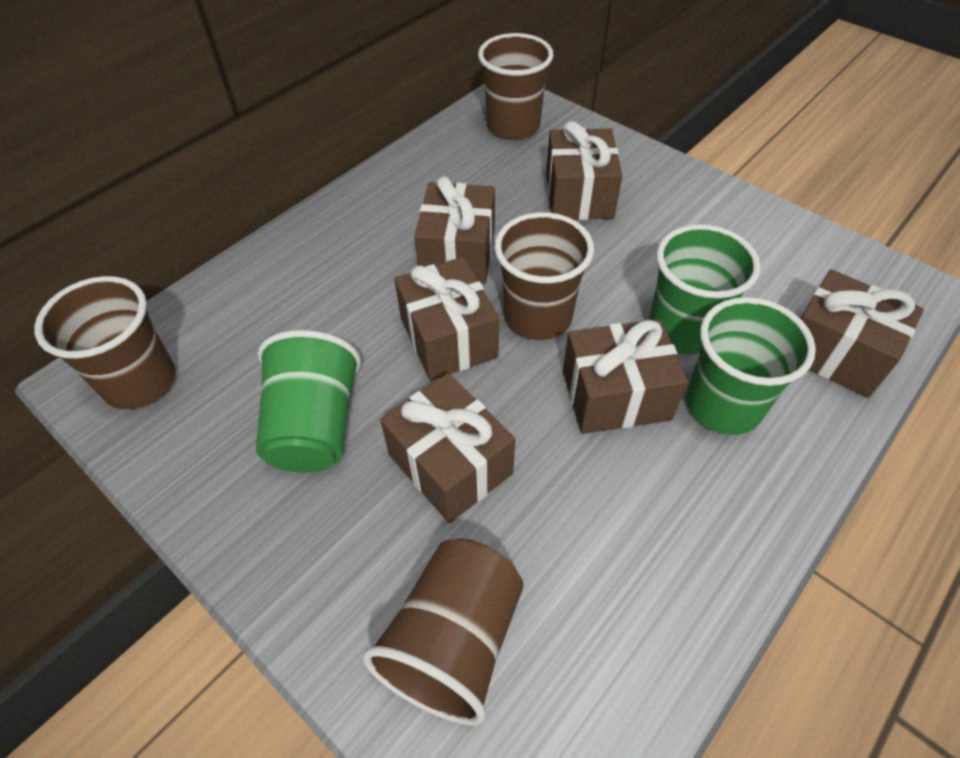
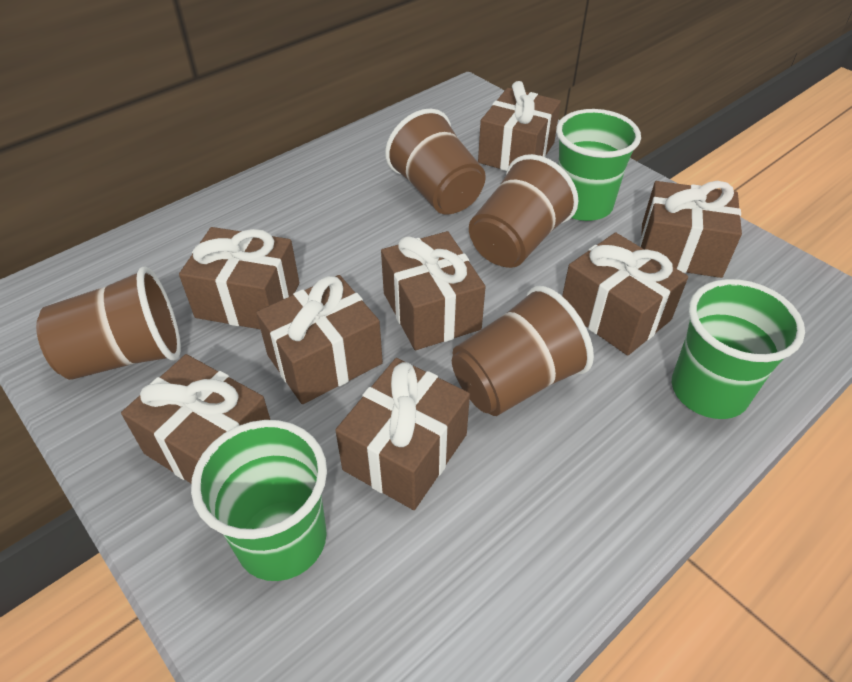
brown gift: [380,373,515,523] [394,257,499,381] [414,177,495,284] [546,121,623,220] [563,319,688,434] [800,269,924,398] = 6 -> [121,354,270,484] [179,227,299,330] [256,275,383,404] [335,358,470,510] [381,231,486,350] [478,81,561,171] [562,232,688,356] [640,181,742,278] = 8

